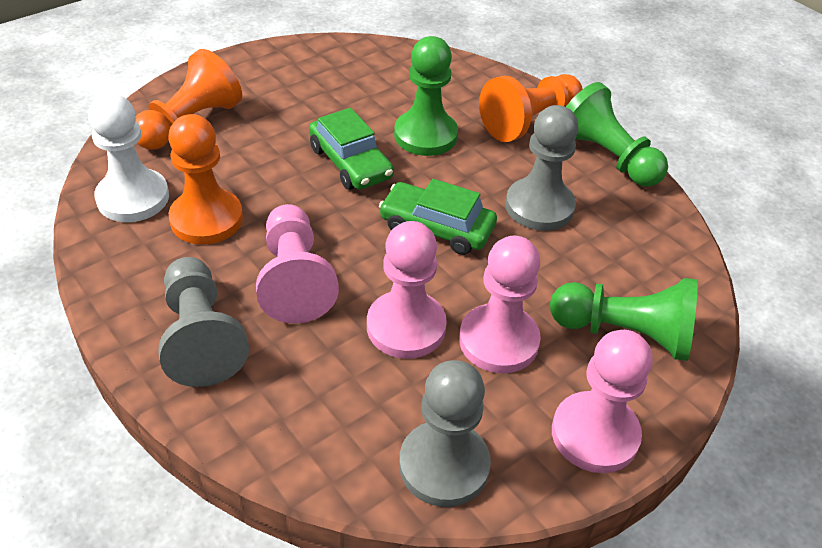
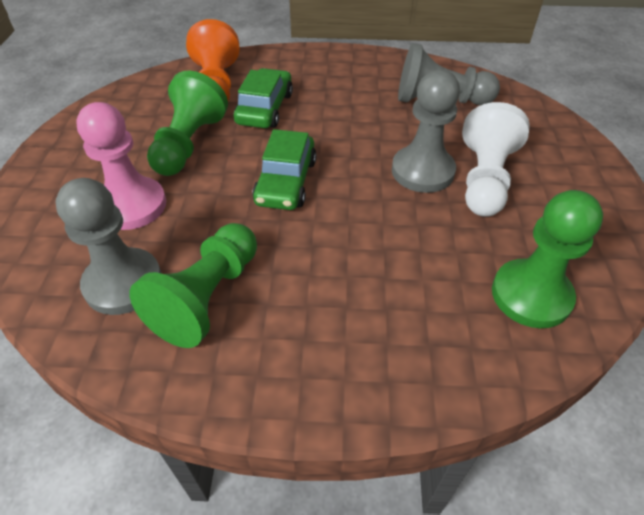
orange pawn: [136,49,242,150] [168,114,243,245] [479,74,583,142] = 3 -> [186,19,240,101] = 1
pink pawn: [256,204,339,324] [367,221,447,359] [459,236,541,373] [552,330,653,473] = 4 -> [76,102,166,230] = 1

